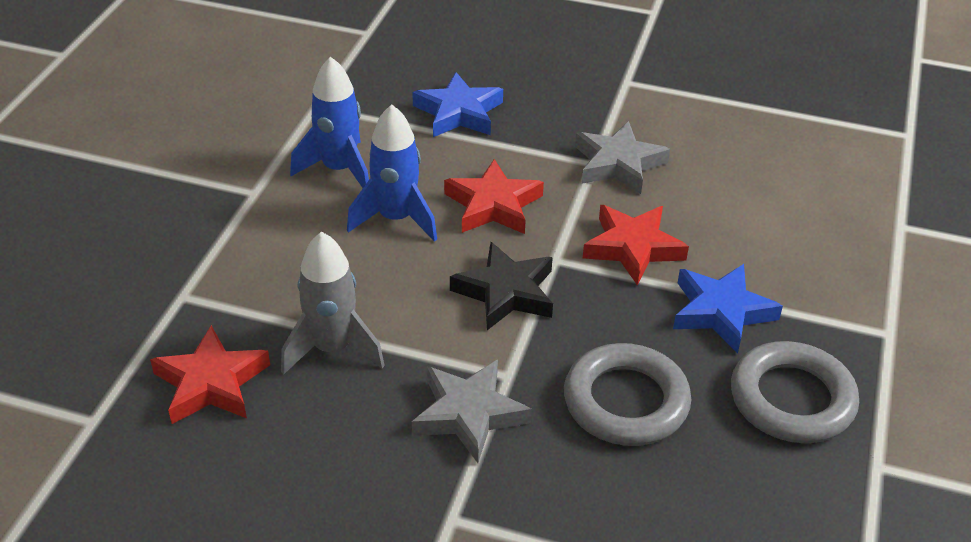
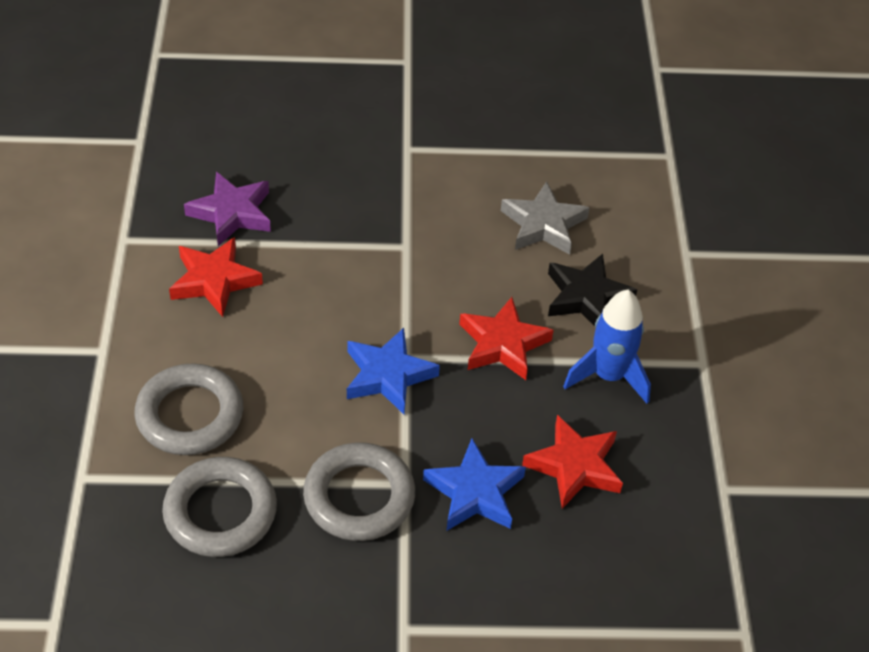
blue rocket: [290,57,369,188] [347,104,437,242] = 2 -> [563,290,651,404] = 1
grey ring: [564,343,691,446] [731,341,859,443] = 2 -> [134,363,243,455] [162,457,277,557] [303,442,415,541] = 3
grey rocket: [281,232,385,375] = 1 -> none = 0
grey star: [412,360,532,463] [575,121,670,194] = 2 -> [501,181,590,255] = 1
purple star: none = 0 -> [184,172,271,246] = 1

